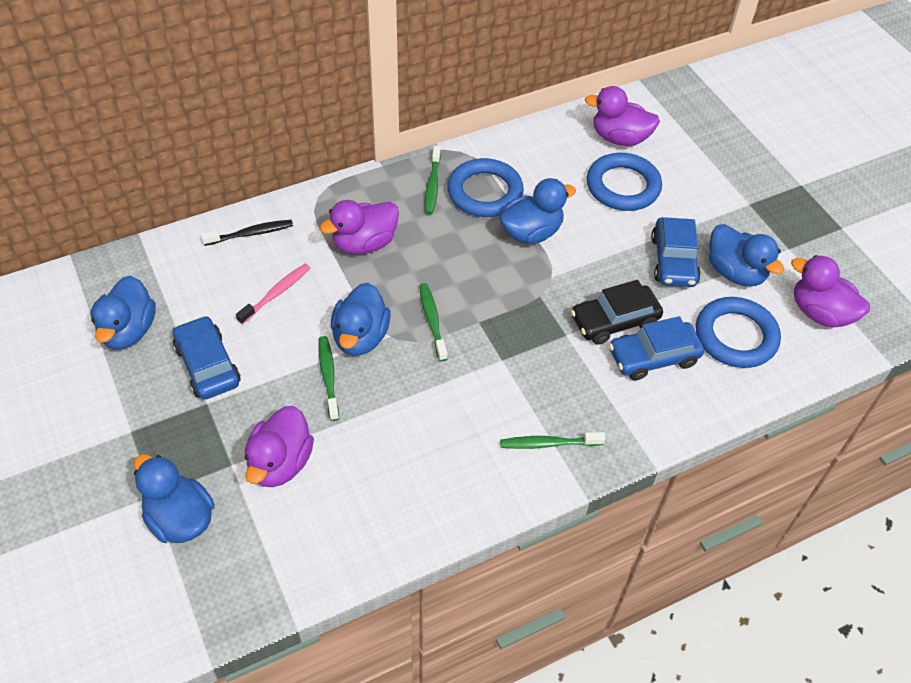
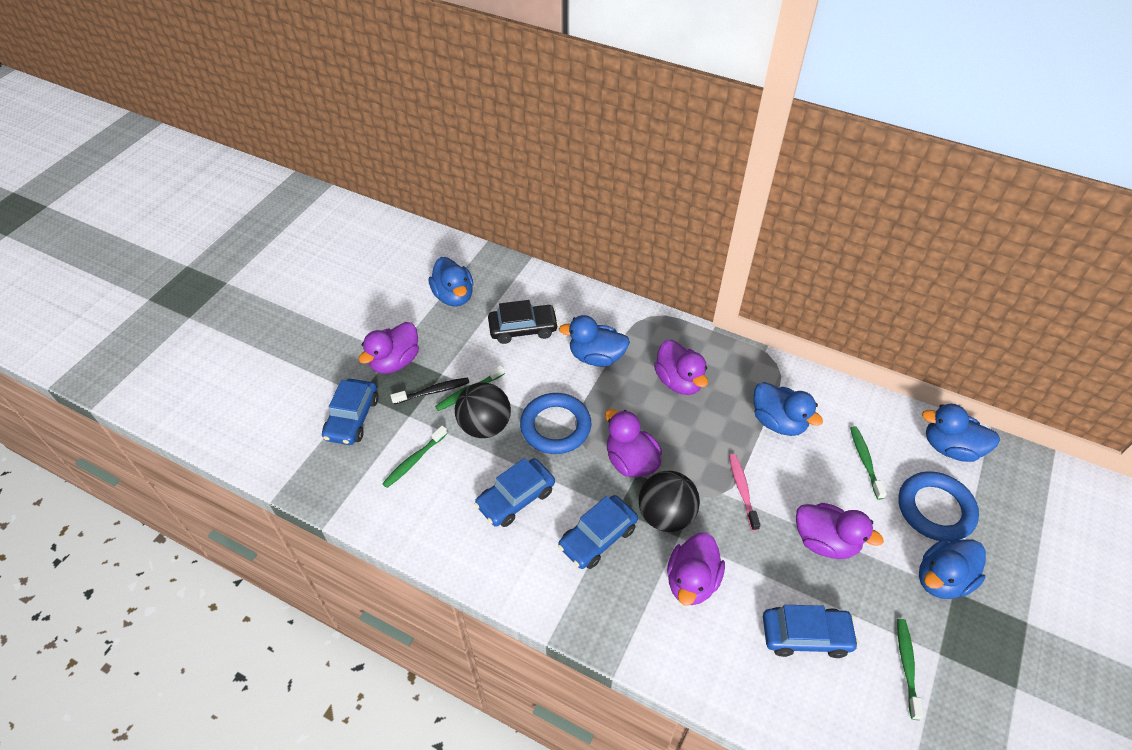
black ball: none = 0 -> [455,383,511,438] [639,471,700,532] = 2
blue car: [173,316,241,400] [609,316,704,381] [651,217,701,287] = 3 -> [322,379,379,445] [474,458,555,527] [558,495,638,569] [763,605,859,658] = 4
blue ring: [447,158,524,217] [587,153,662,211] [696,297,781,368] = 3 -> [520,393,591,454] [899,471,979,542] = 2
purple duck: [245,406,314,487] [320,200,399,254] [585,86,660,146] [791,255,870,328] = 4 -> [359,322,419,373] [605,409,662,477] [654,340,708,395] [667,533,725,606] [796,503,884,559] = 5

